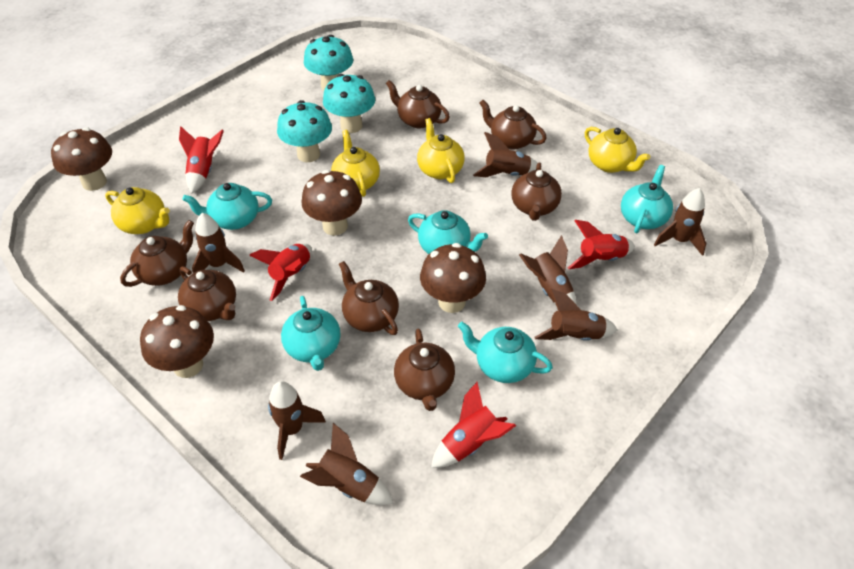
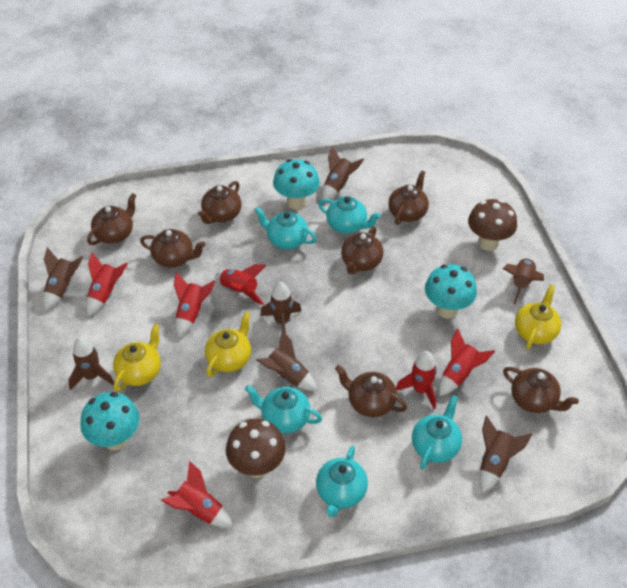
brown mushroom: [51,127,112,191] [140,305,214,378] [302,170,362,236] [420,243,486,313] = 4 -> [226,419,286,478] [468,199,517,251] = 2
red rocket: [179,126,224,194] [249,243,312,301] [431,382,516,468] [568,220,635,269] = 4 -> [86,253,128,316] [161,461,233,527] [174,272,215,337] [216,264,266,305] [396,351,437,409] [439,328,495,396] = 6
yellow teapot: [105,187,170,234] [331,130,380,197] [417,118,465,183] [585,127,650,173] = 4 -> [113,324,161,391] [205,312,251,377] [515,285,561,349] = 3

